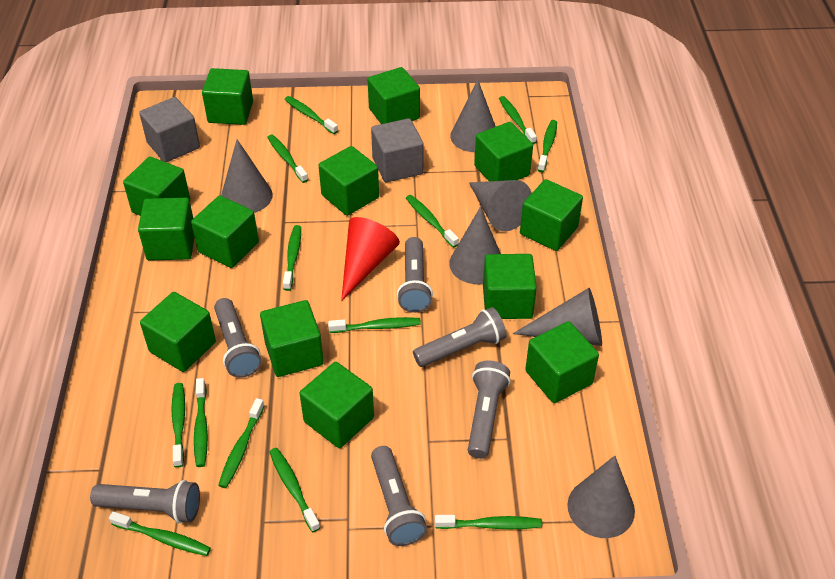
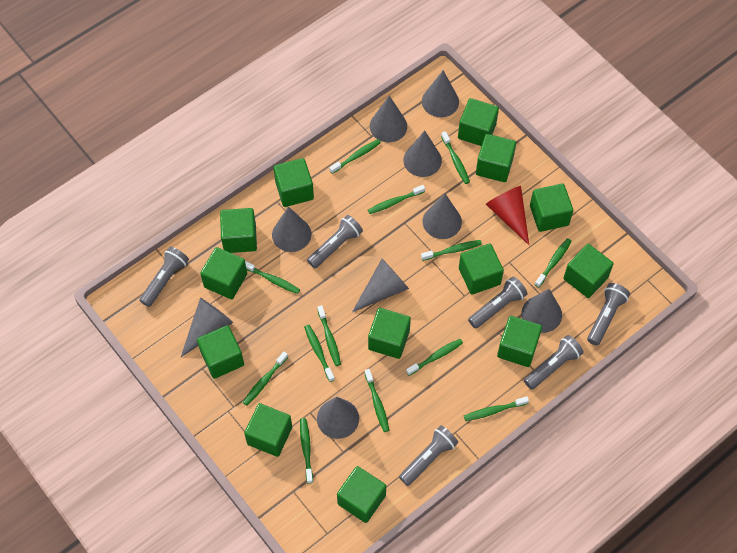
grey cone: [221,139,273,213] [449,207,501,284] [450,79,496,152] [469,180,532,231] [513,288,602,346] [567,456,635,538] = 6 -> [181,298,233,357] [272,207,311,252] [317,397,359,439] [352,259,409,312] [370,95,407,142] [403,130,442,177] [422,70,459,117] [423,194,462,239] [521,289,562,333] = 9
grey cube: [139,97,200,162] [371,118,424,182] = 2 -> none = 0

